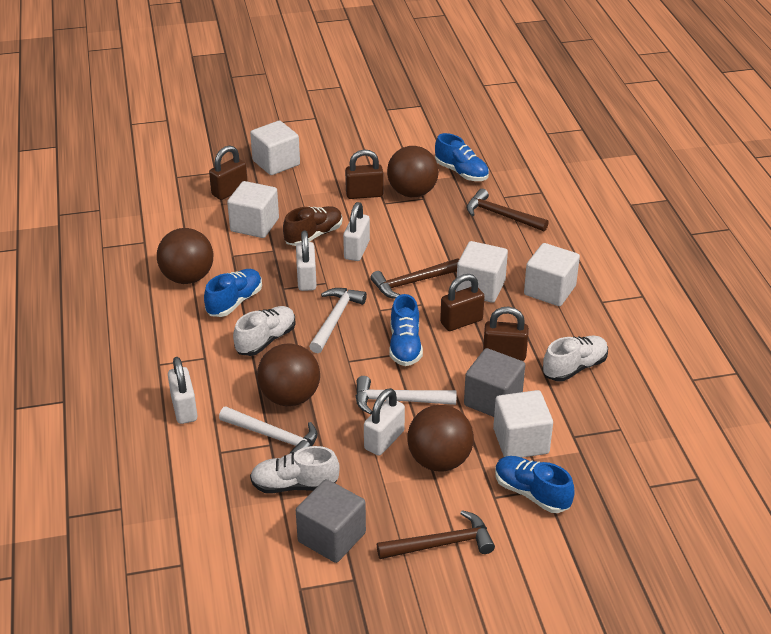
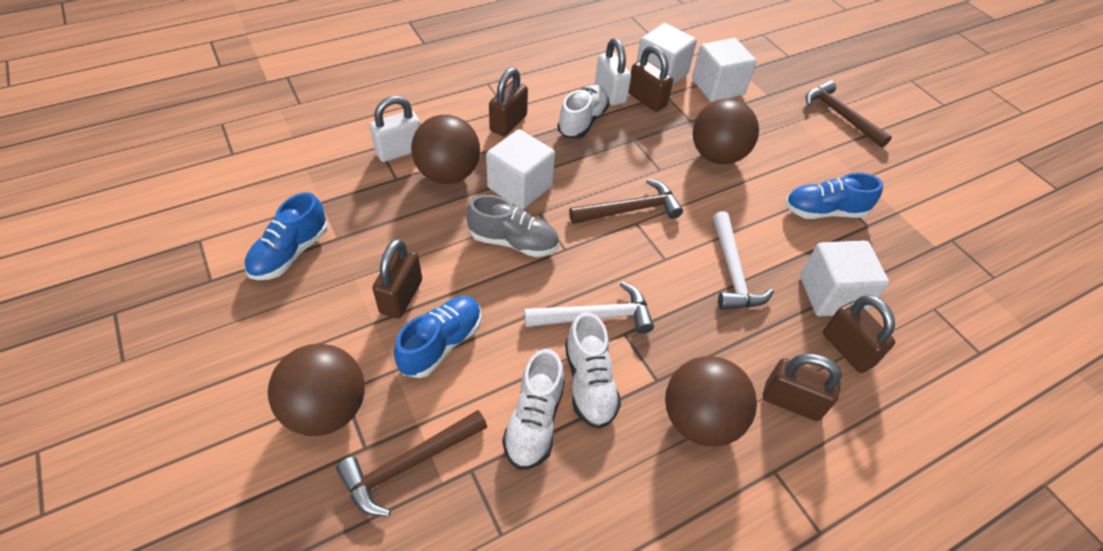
blue shoe: [204,269,262,317] [389,294,423,366] [435,133,489,181] [495,456,575,513] = 4 -> [244,192,328,280] [394,296,481,378] [785,172,883,219] = 3
brown padlock: [209,145,248,200] [345,150,383,199] [440,274,485,331] [483,307,529,361] = 4 -> [372,239,422,319] [489,67,528,136] [629,45,673,112] [763,354,842,421] [823,295,895,373] = 5
brown shoe: [283,206,342,246] = 1 -> none = 0
grey cube: [296,479,366,563] [464,348,525,417] = 2 -> none = 0
grey shoe: none = 0 -> [466,195,559,257] = 1
white cube: [227,181,279,238] [250,121,300,175] [456,241,508,303] [493,390,553,458] [524,243,580,306] = 5 -> [486,129,555,209] [636,23,697,85] [692,38,756,102] [800,240,889,316] = 4
white hammer: [219,406,318,453] [309,288,367,353] [356,376,457,415] = 3 -> [524,282,654,334] [713,211,774,310] = 2
white padlock: [168,357,197,424] [296,231,317,291] [343,202,370,261] [364,388,405,456] = 4 -> [370,96,421,162] [595,38,631,106] = 2

